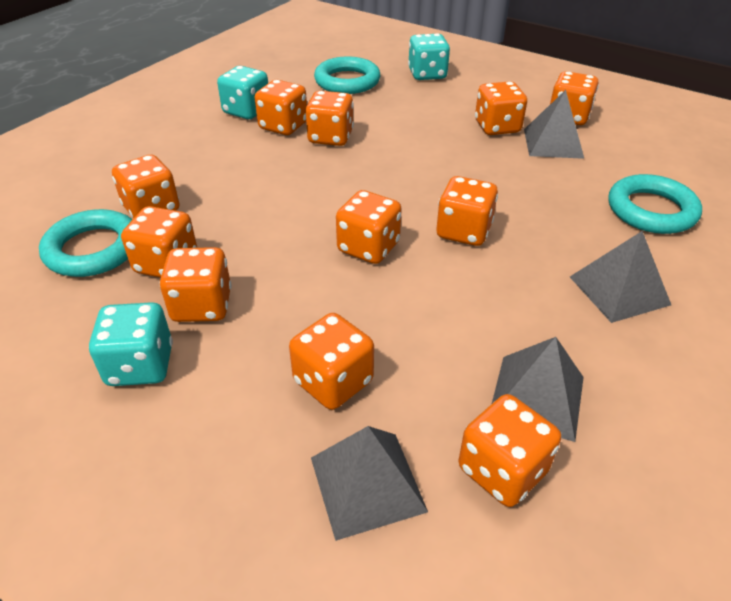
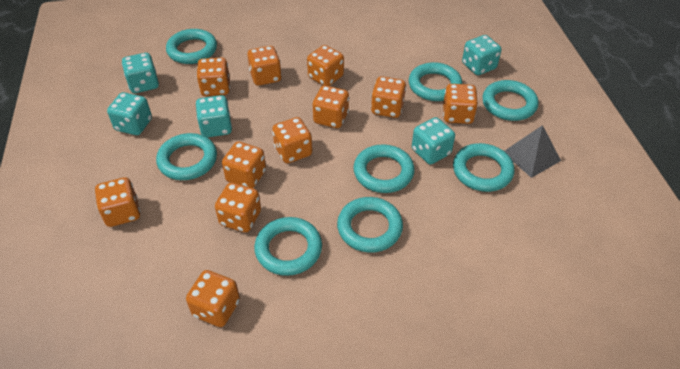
grey pyramid: [311,426,428,541] [492,337,584,442] [524,90,584,159] [570,231,671,323] = 4 -> [504,125,561,178] = 1
turquoise dice: [89,302,173,386] [217,66,268,119] [408,33,450,80] = 3 -> [107,92,152,135] [122,53,159,93] [196,95,232,138] [412,117,455,164] [462,35,501,75] = 5
turquoise ring: [39,209,133,277] [314,56,380,94] [608,174,702,234] = 3 -> [156,133,217,180] [166,29,217,64] [254,217,322,276] [337,197,403,253] [353,144,415,193] [409,62,462,101] [453,143,514,192] [482,80,539,121] = 8

